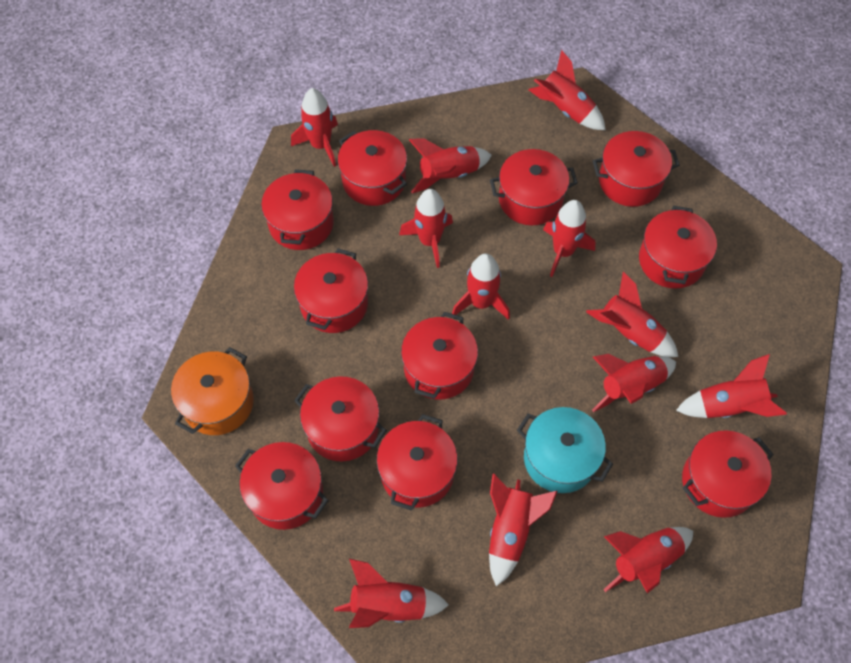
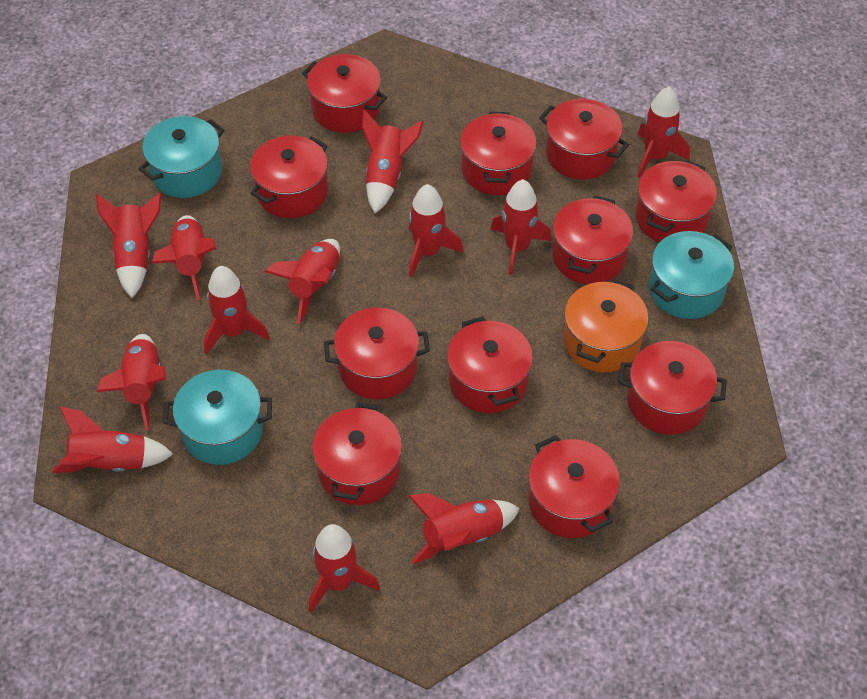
turquoise pot: [517,407,613,493] = 1 -> [138,116,224,198] [163,370,272,465] [649,231,734,319] = 3

